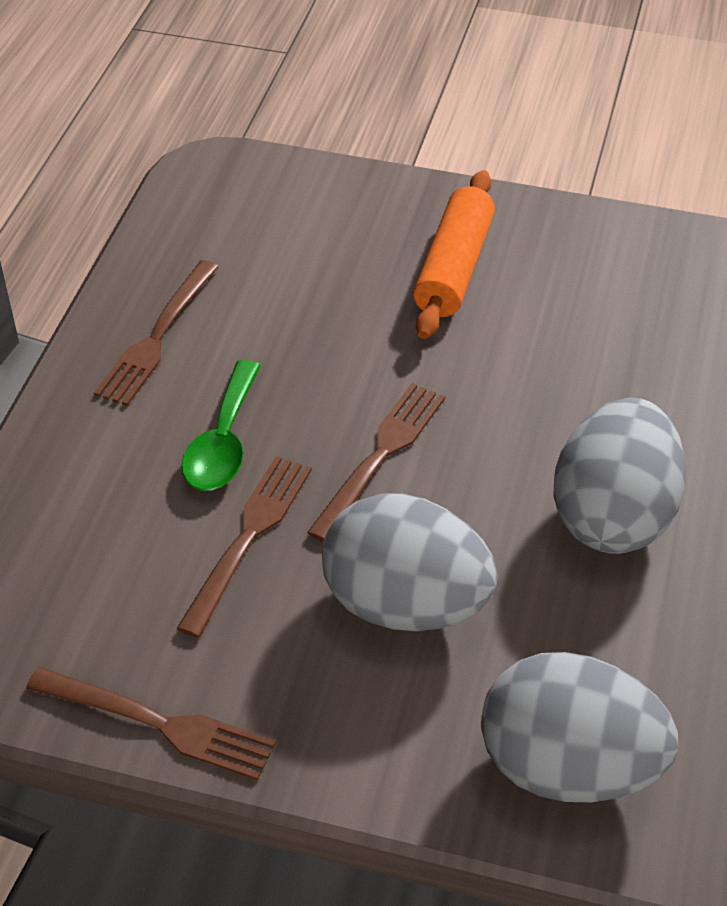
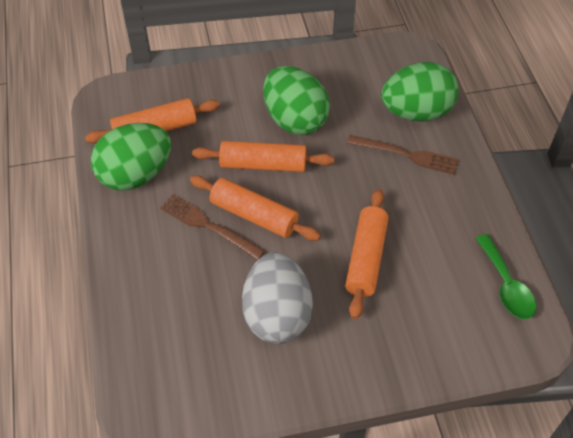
brown fork: [26,667,276,781] [94,260,219,406] [176,456,312,638] [307,383,445,542] = 4 -> [160,194,265,260] [347,135,459,175] = 2
green egg: none = 0 -> [91,123,171,190] [263,66,330,135] [381,62,458,122] = 3
grey egg: [322,494,498,631] [481,652,679,802] [553,398,686,554] = 3 -> [242,252,313,344] = 1
orange rolling pin: [413,170,495,339] = 1 -> [85,98,220,143] [190,176,321,241] [192,141,334,172] [345,189,389,319] = 4

